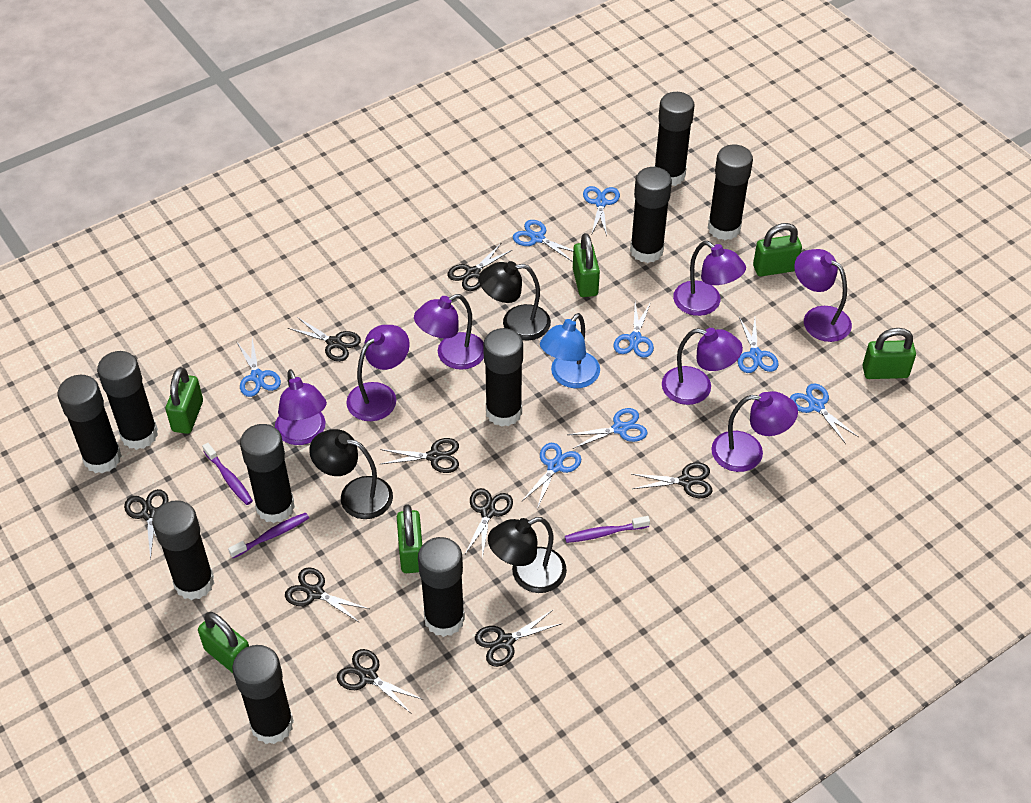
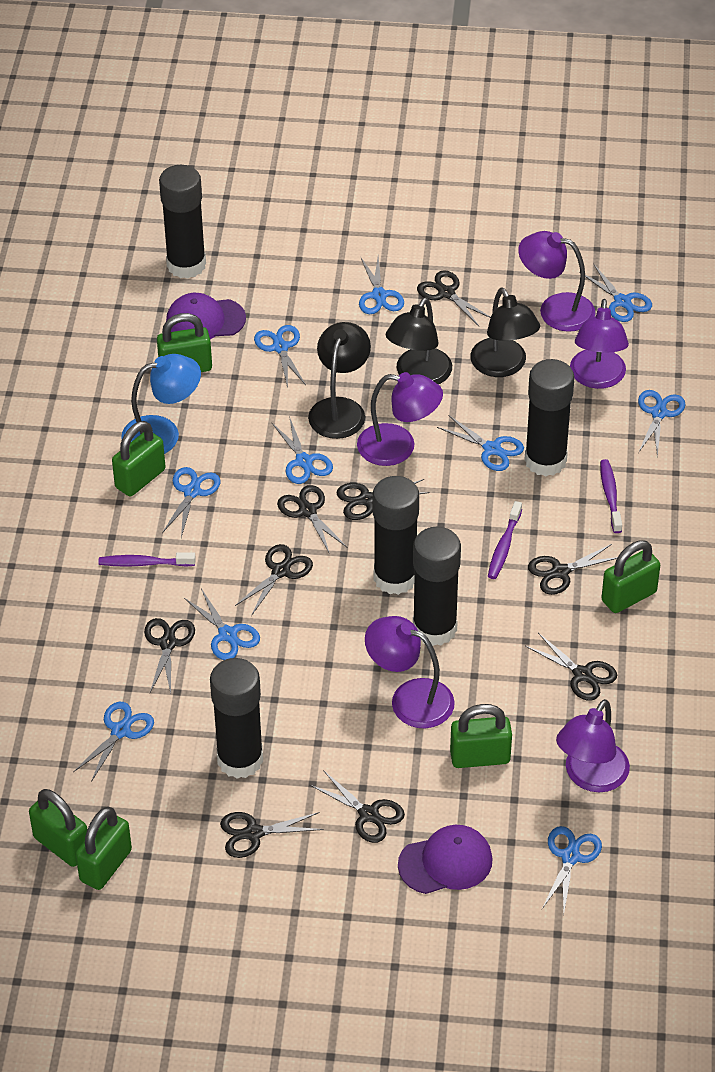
black glue stick: [58,375,122,474] [97,351,158,450] [152,500,214,600] [232,645,294,744] [240,424,295,523] [418,537,465,637] [483,328,523,427] [630,167,672,263] [654,92,695,186] [708,145,753,240] = 10 -> [159,165,206,279] [210,658,263,779] [373,476,419,595] [413,527,461,646] [525,359,575,477] = 5
blue scissors: [236,338,281,397] [513,220,573,262] [522,443,581,509] [568,408,648,449] [583,186,620,236] [613,302,654,358] [738,317,779,373] [790,384,858,444] = 8 -> [73,702,154,782] [162,467,220,537] [184,588,260,660] [254,325,306,388] [272,416,333,484] [359,256,404,314] [437,415,524,471] [542,826,602,913] [579,265,652,322] [638,390,686,457] = 10
purple cap: none = 0 -> [166,293,246,339] [398,825,493,894] = 2
purple lamp: [275,369,327,445] [346,325,410,421] [414,294,484,370] [662,328,743,405] [673,241,746,316] [711,391,798,472] [794,249,852,342] = 7 -> [357,372,443,466] [365,616,455,728] [518,231,595,332] [556,699,630,792] [570,299,629,389] = 5

